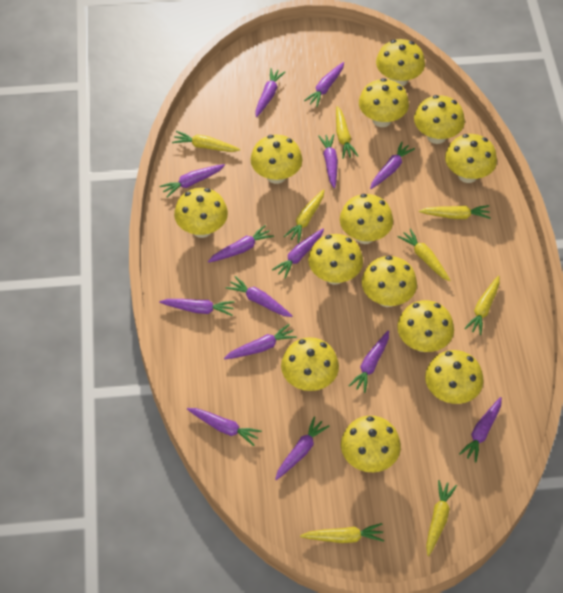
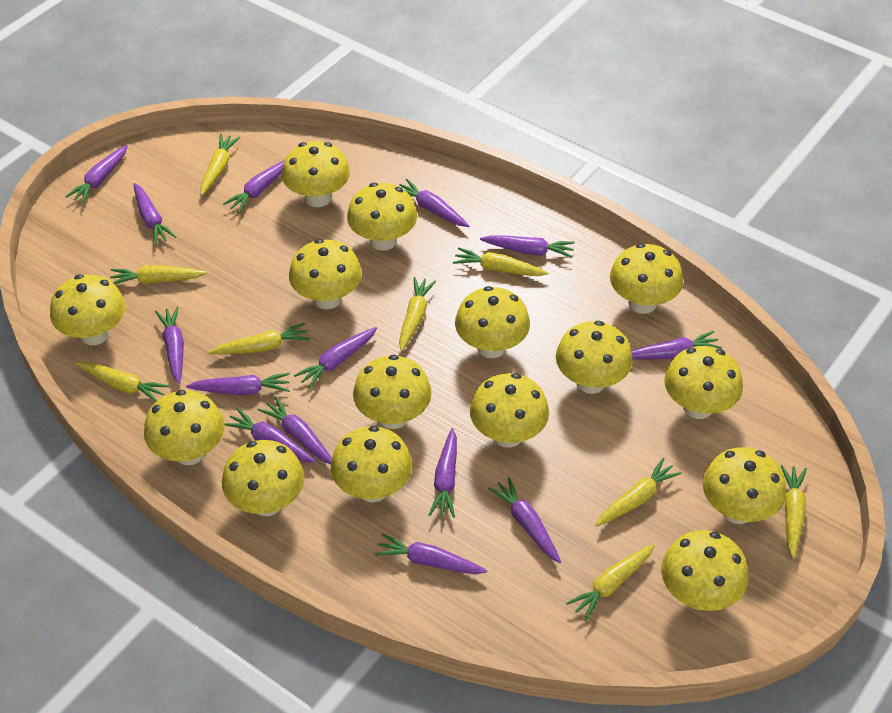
yellow carrot: [172,131,240,152] [284,189,324,243] [300,523,384,543] [336,106,358,159] [398,228,451,281] [419,205,490,219] [426,480,457,556] [464,276,500,335] = 8 -> [75,362,170,402] [110,265,207,284] [200,134,240,195] [208,323,310,354] [399,277,436,351] [453,247,549,276] [566,544,655,621] [596,458,682,526] [781,465,807,559] = 9
yellow mushroom: [174,188,228,238] [251,135,302,184] [281,337,339,391] [308,234,363,285] [340,194,393,244] [341,416,401,472] [359,78,409,127] [362,256,417,307] [376,39,425,86] [397,300,454,352] [414,95,465,144] [425,350,483,404] [445,134,497,183] = 13 -> [50,274,126,345] [144,390,225,465] [222,440,304,516] [282,141,350,207] [289,239,362,309] [331,426,412,502] [347,183,417,251] [353,355,432,429] [455,286,530,358] [470,373,549,448] [556,321,633,394] [610,243,683,314] [661,530,748,611] [664,346,743,419] [703,447,786,524] = 15

